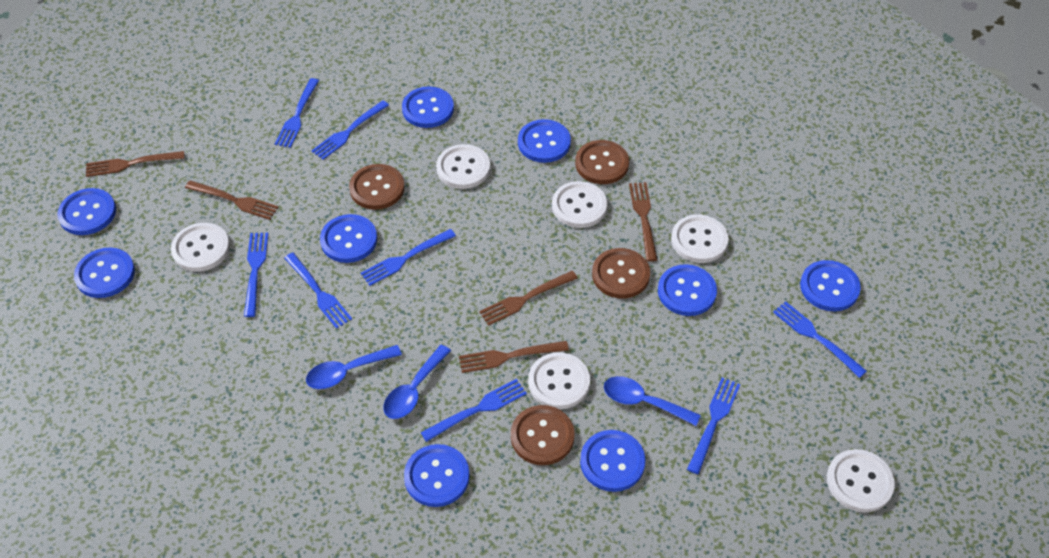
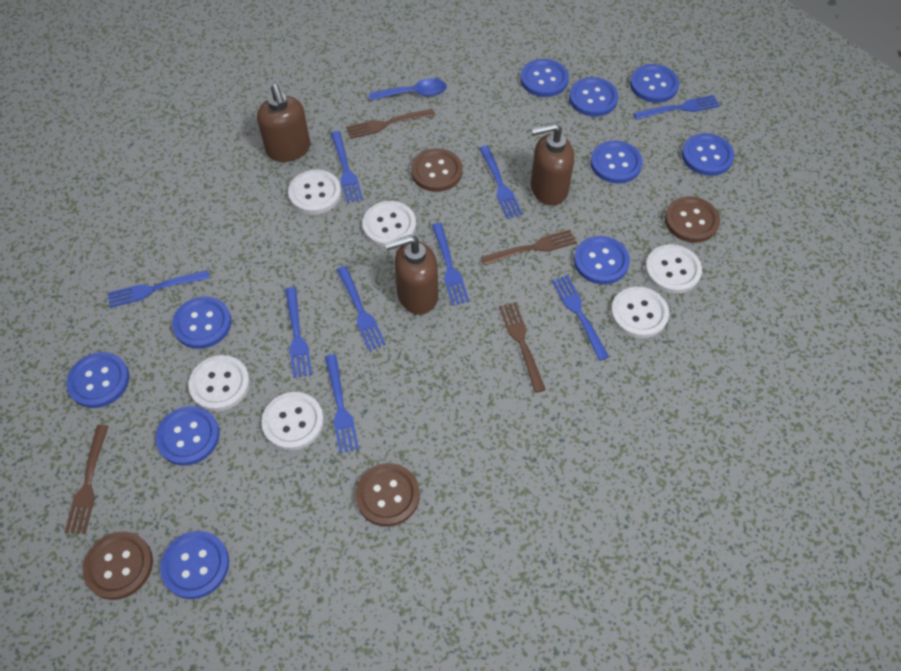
blue button: [57,188,116,235] [74,248,135,298] [320,214,377,263] [402,86,454,128] [404,444,470,507] [518,119,571,163] [580,430,645,492] [658,264,717,316] [800,260,861,311] = 9 -> [66,352,129,408] [156,406,220,466] [160,531,229,599] [172,296,231,349] [520,59,569,97] [569,77,618,117] [574,236,630,284] [590,140,643,184] [630,64,679,103] [682,133,734,176] = 10
blue fork: [244,232,268,317] [275,78,319,148] [284,252,352,329] [311,100,389,160] [361,229,456,286] [421,379,527,442] [687,378,740,474] [773,301,867,378] = 8 -> [108,270,210,308] [285,287,312,378] [325,354,359,453] [331,131,363,203] [337,266,386,351] [432,223,469,306] [479,146,523,219] [552,275,609,361] [633,95,720,120] = 9
blue spoon: [306,345,402,389] [384,345,451,419] [604,376,701,426] = 3 -> [369,78,447,101] = 1
brown fork: [86,151,185,177] [185,180,279,220] [459,341,569,373] [479,271,578,326] [629,182,657,262] = 5 -> [64,425,109,534] [346,109,435,139] [481,230,577,266] [499,302,546,393] = 4
brown soap dispenser: none = 0 -> [257,84,310,162] [385,235,438,315] [531,123,574,206] = 3

